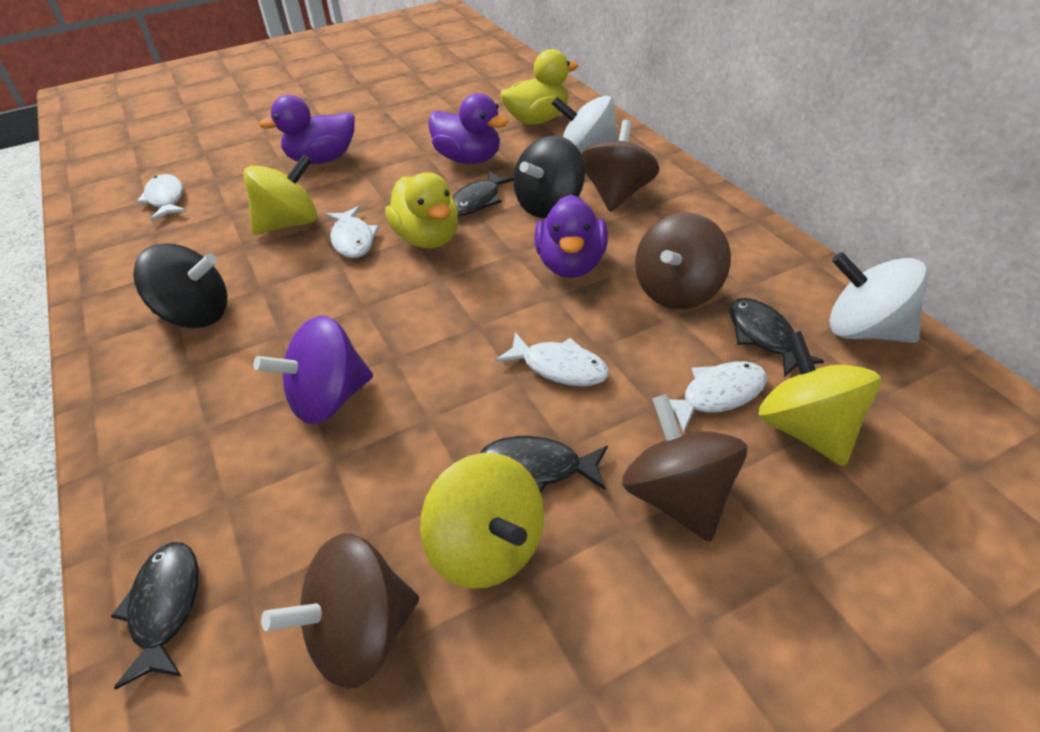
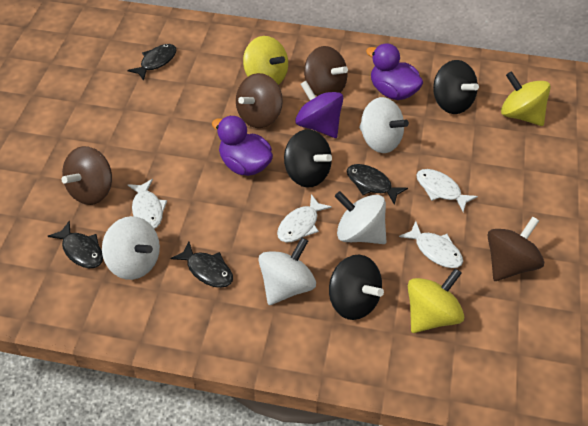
black spinning top: [133,244,227,328] [513,135,585,218] = 2 -> [284,129,332,188] [329,255,384,320] [433,60,479,114] = 3
purple duck: [258,95,355,164] [428,93,508,164] [534,194,608,278] = 3 -> [212,116,273,176] [366,43,423,100] = 2
white spinning top: [552,96,619,154] [829,252,928,343] = 2 -> [102,216,160,280] [258,237,316,305] [335,191,387,244] [359,97,409,153] = 4
yellow duck: [385,172,458,248] [500,49,579,125] = 2 -> none = 0

